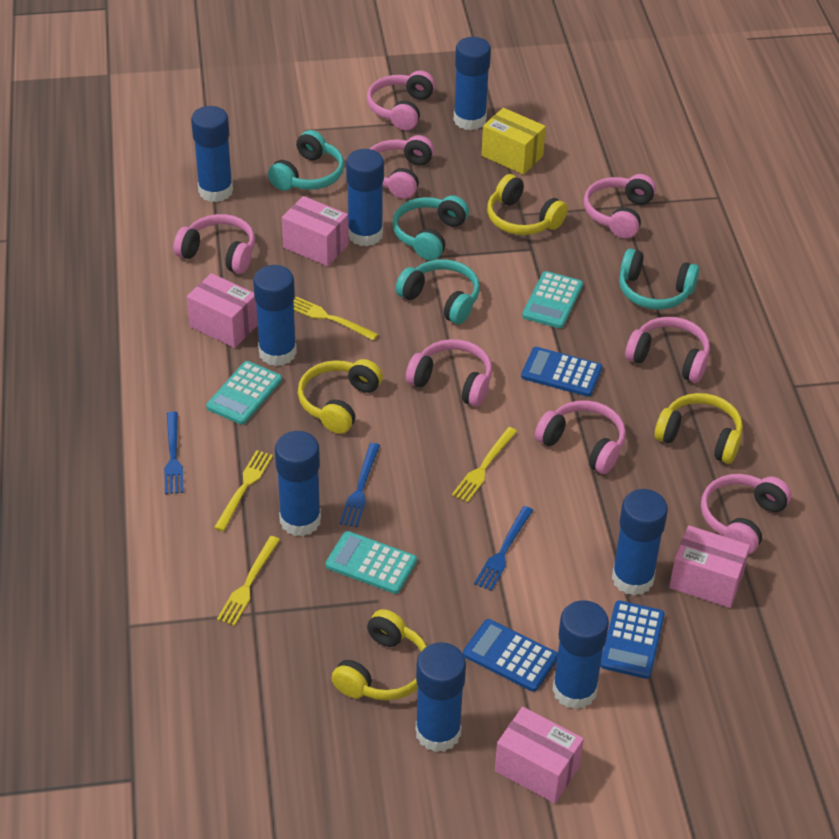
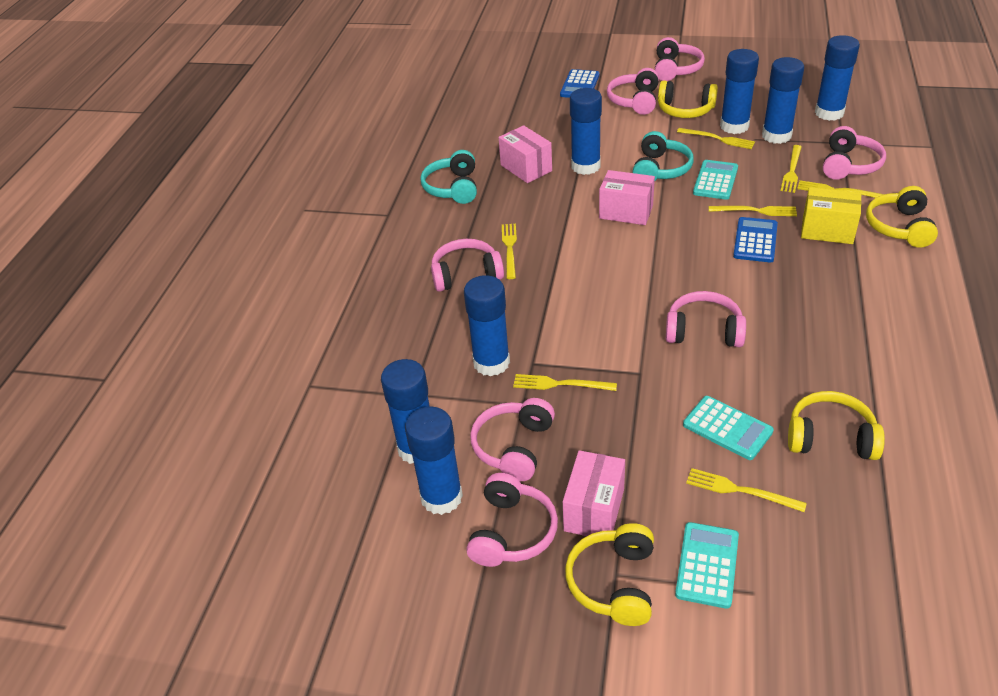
blue calculator: [463,619,558,692] [521,347,602,397] [600,600,665,679] = 3 -> [560,69,599,98] [733,217,778,262] = 2
blue fork: [164,411,184,494] [340,443,380,527] [474,506,533,591] = 3 -> none = 0
blue glue stick: [191,106,233,202] [253,265,297,366] [275,431,321,536] [346,149,384,246] [416,642,466,752] [454,37,491,130] [552,600,609,709] [612,489,668,596] = 8 -> [381,359,430,464] [405,407,463,515] [464,275,510,376] [570,88,602,175] [720,49,759,134] [762,57,804,144] [815,35,860,121] = 7
pink box: [187,273,258,348] [282,196,349,266] [495,707,584,803] [669,525,750,608] = 4 -> [499,125,552,183] [563,450,625,536] [599,170,655,225] = 3
pink headphones: [173,214,255,274] [367,70,435,130] [370,135,434,199] [406,339,492,407] [535,400,626,474] [584,174,656,239] [625,317,710,383] [701,474,791,554] = 8 -> [431,239,504,292] [466,473,558,567] [470,398,555,481] [607,68,659,115] [655,37,705,81] [666,291,746,347] [823,126,886,180] = 7
turquoise headphones: [268,130,344,191] [392,195,469,260] [395,259,480,324] [619,249,699,310] = 4 -> [420,150,477,204] [632,131,694,181] = 2
yellow fork: [214,450,273,531] [217,536,280,626] [293,297,379,341] [452,427,517,502] = 4 -> [502,224,517,279] [513,374,617,391] [677,128,755,149] [686,468,807,512] [709,206,797,216] [781,145,802,193] [797,180,884,198] = 7

